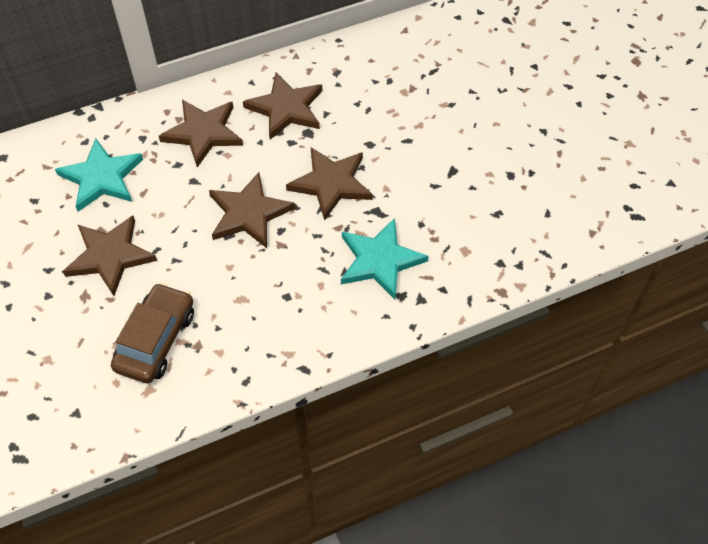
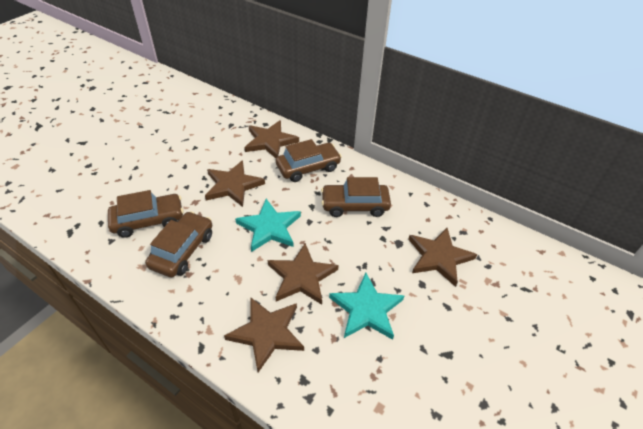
brown car: [111,283,194,384] = 1 -> [108,190,184,238] [145,211,212,277] [276,139,342,182] [321,177,391,217] = 4

